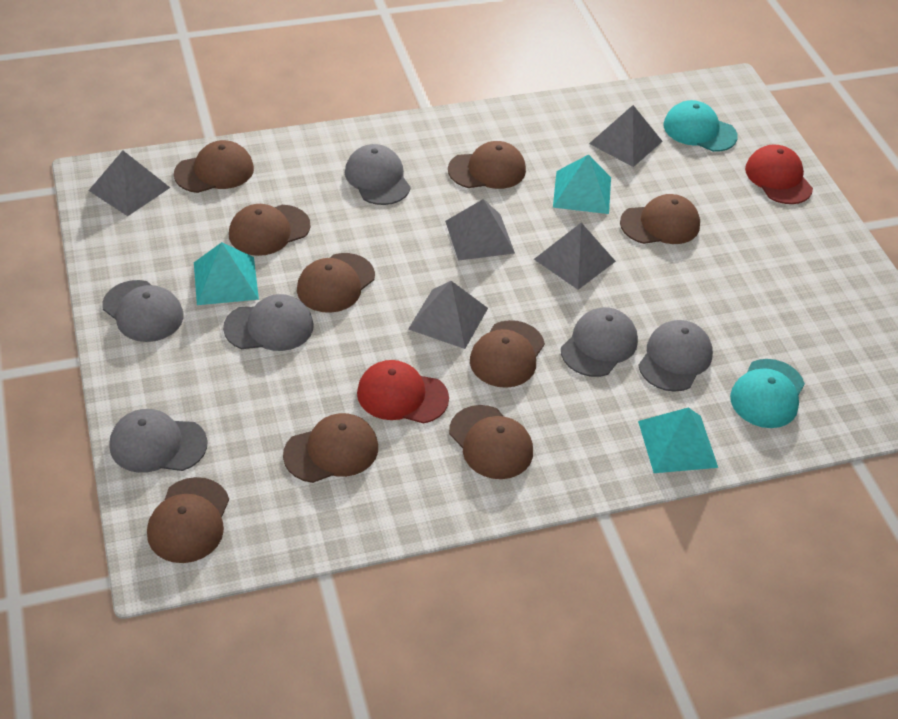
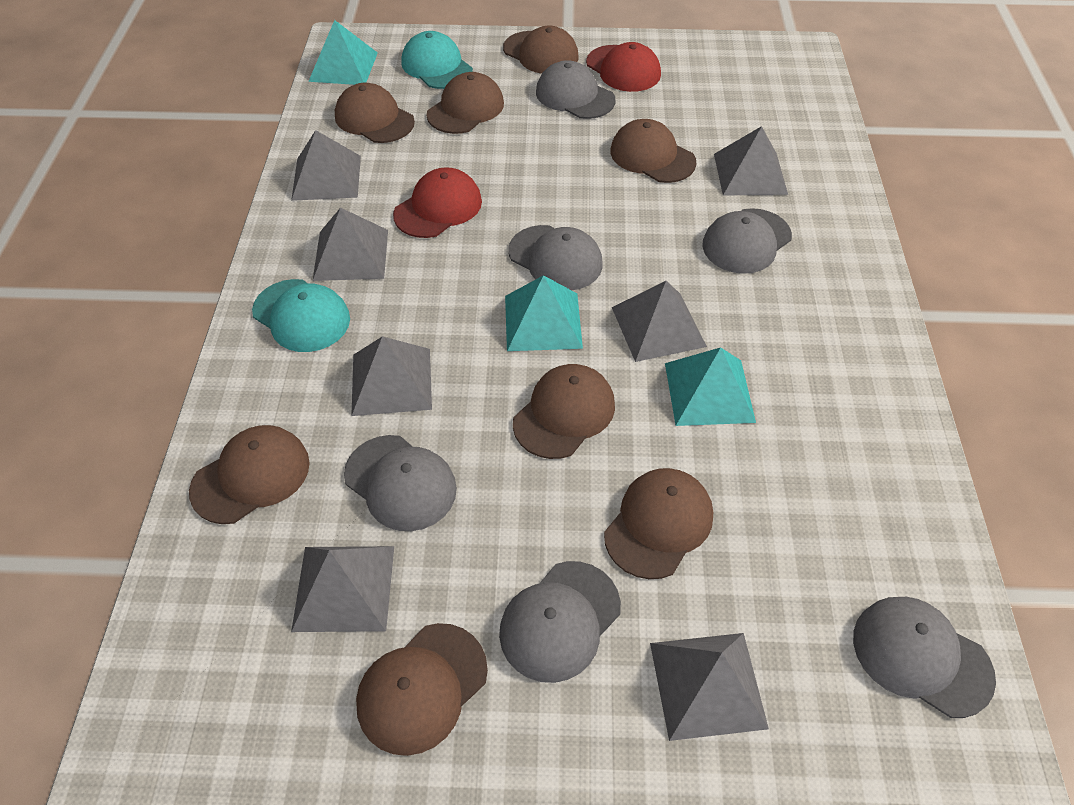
brown cap: [147,477,229,563] [174,140,254,193] [229,204,311,256] [283,413,378,483] [297,253,375,313] [448,141,526,189] [449,405,533,479] [470,320,545,388] [620,194,700,244] = 9 -> [189,425,310,524] [335,83,415,143] [356,623,488,756] [427,72,504,134] [503,26,578,74] [513,364,615,459] [604,468,713,579] [610,119,696,183] = 8
grey pyramid: [88,151,170,216] [408,281,488,349] [445,199,515,261] [534,223,616,290] [589,105,663,167] = 5 -> [291,130,361,201] [291,546,394,632] [313,207,388,281] [351,336,432,416] [612,281,707,362] [650,633,769,741] [714,126,788,196] = 7

